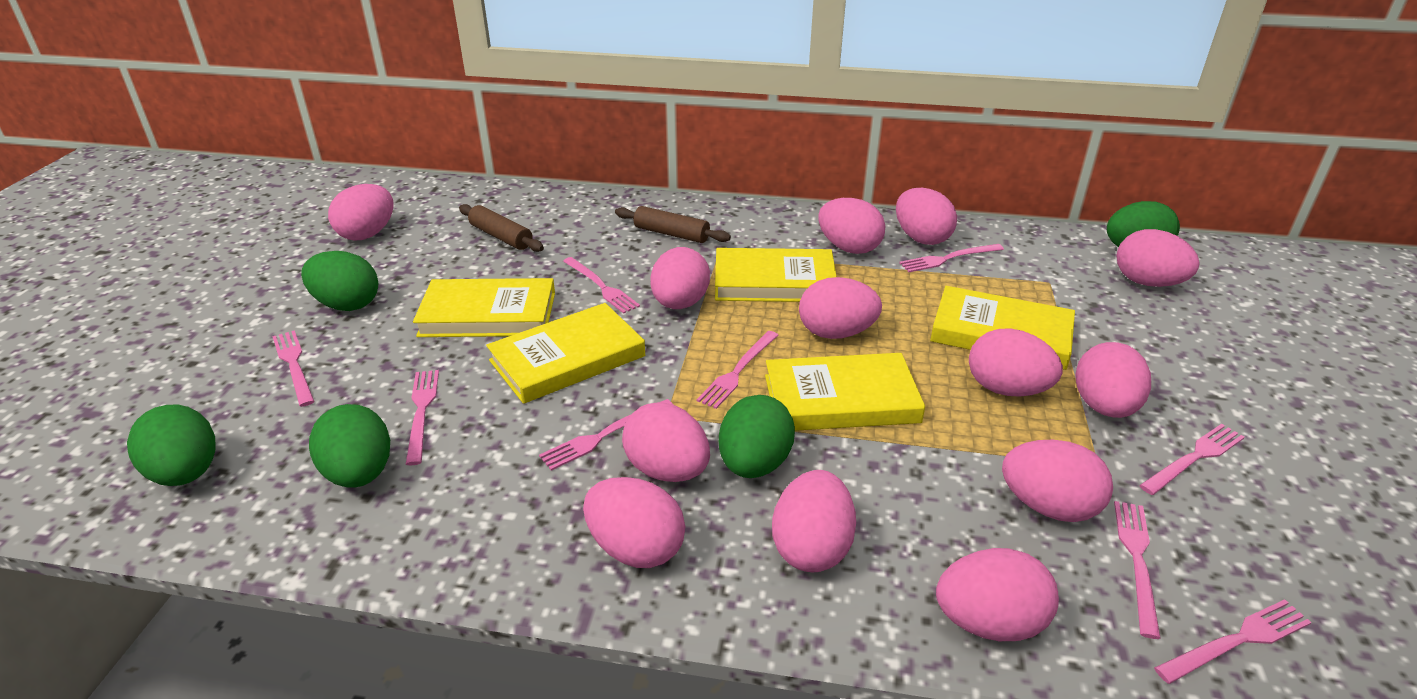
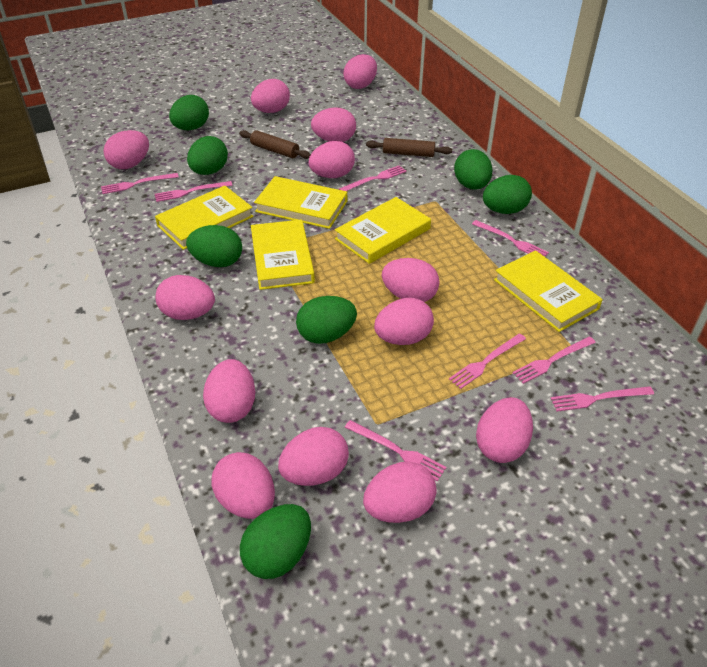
green egg: [127,405,216,486] [301,251,378,311] [309,404,390,488] [719,395,795,478] [1107,201,1180,247] = 5 -> [169,95,209,130] [186,225,242,267] [187,136,228,175] [240,504,311,579] [296,296,357,344] [454,149,493,190] [483,175,532,214] = 7
pink fork: [272,330,315,407] [406,370,439,465] [539,399,673,471] [563,257,640,314] [697,331,779,409] [899,244,1004,272] [1114,501,1161,639] [1139,424,1245,495] [1154,599,1312,684] = 9 -> [101,173,179,194] [155,181,232,202] [339,165,407,191] [345,420,447,481] [449,333,526,389] [472,220,549,257] [512,336,596,384] [550,386,654,412] = 8

